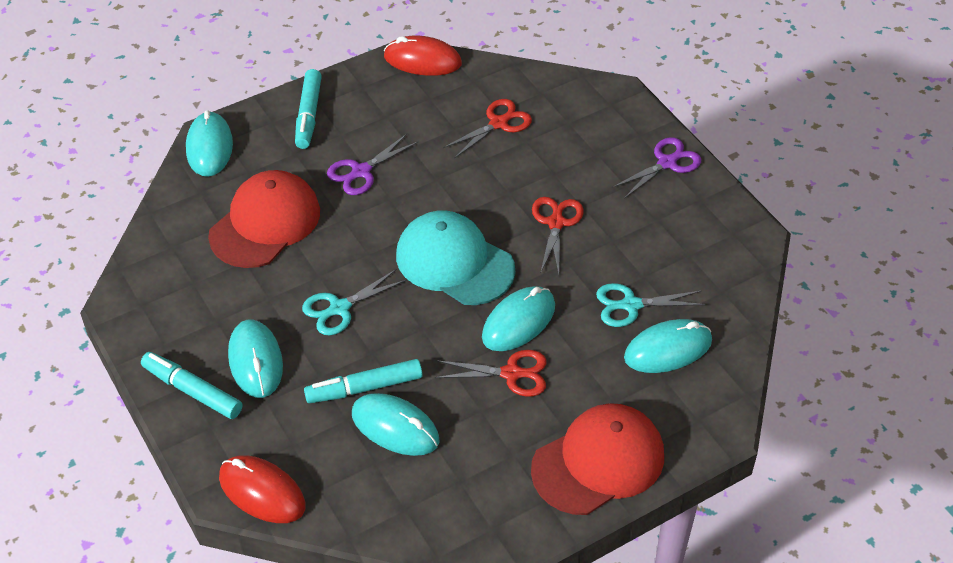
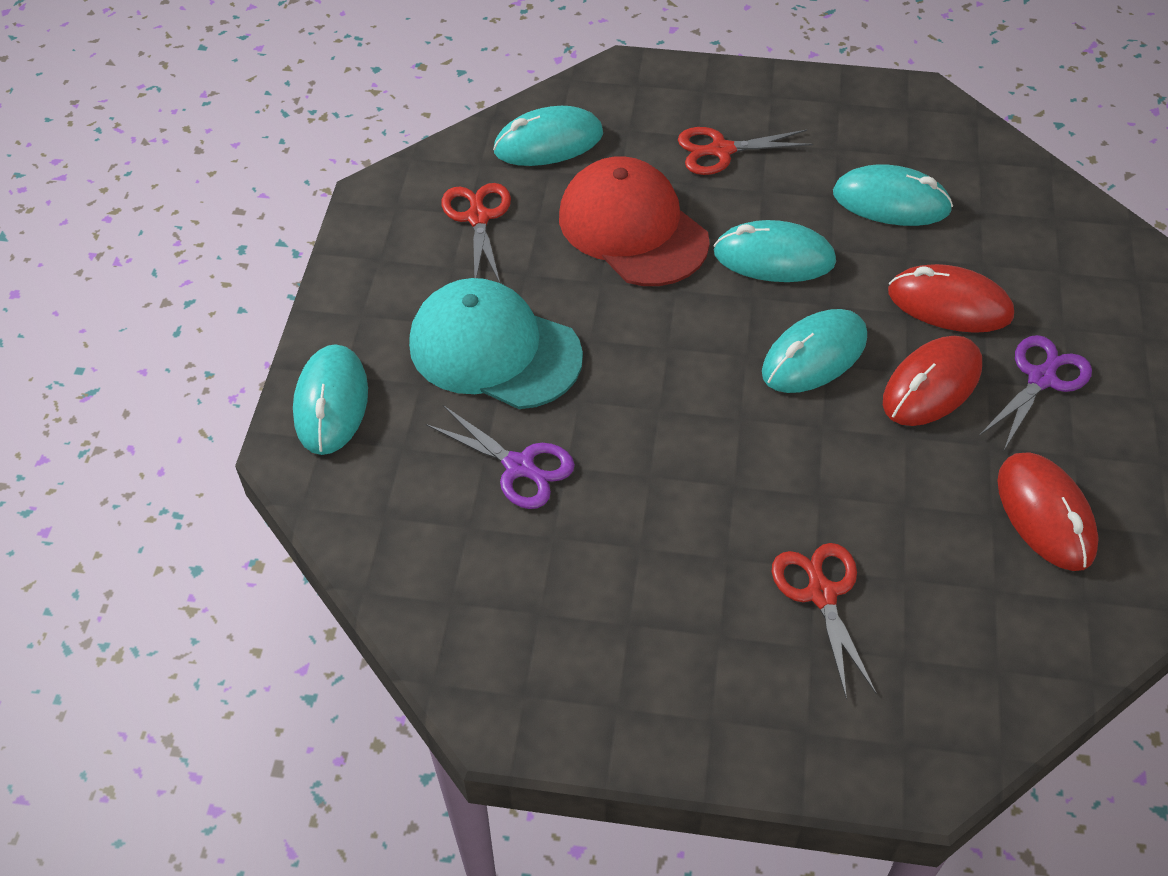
red cap: [208,170,320,268] [531,403,664,515] = 2 -> [559,156,710,286] = 1
red mouse: [219,455,306,523] [384,36,462,76] = 2 -> [883,336,982,426] [888,264,1014,333] [997,452,1099,571] = 3
turquoise marker: [141,352,242,419] [295,69,322,149] [304,359,423,403] = 3 -> none = 0
turquoise scissors: [302,269,407,336] [596,283,706,327] = 2 -> none = 0

